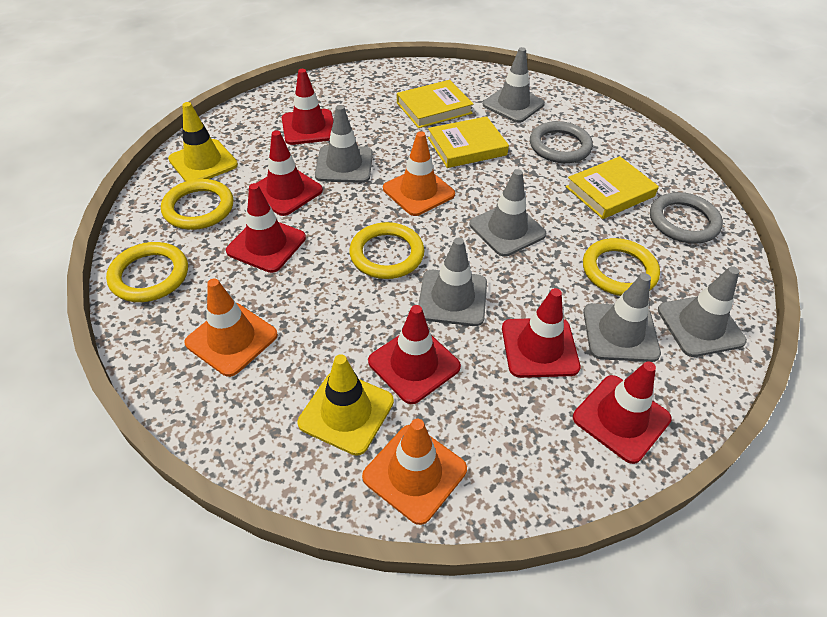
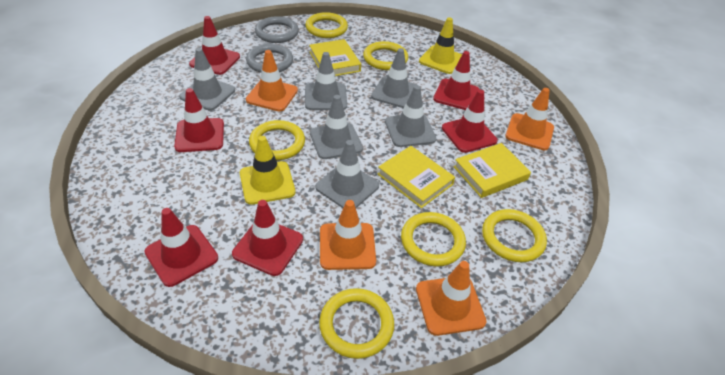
orange traffic cone: [184,279,278,377] [362,419,467,525] [383,131,455,216] = 3 -> [246,50,298,111] [320,200,376,270] [416,261,486,336] [505,88,554,150] = 4
yellow ring: [106,242,188,302] [161,179,234,230] [349,222,424,279] [583,238,660,296] = 4 -> [249,120,305,160] [305,12,348,38] [319,288,394,359] [363,41,408,70] [401,212,466,267] [482,209,547,262] = 6

